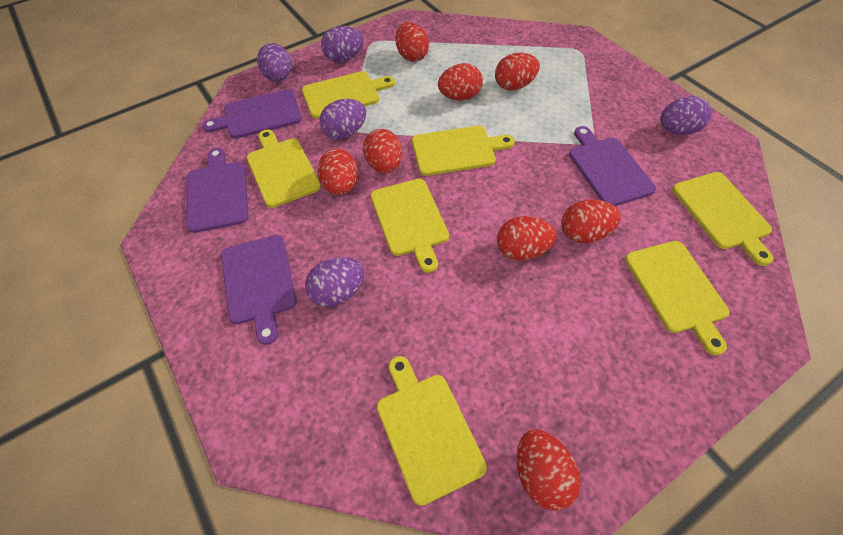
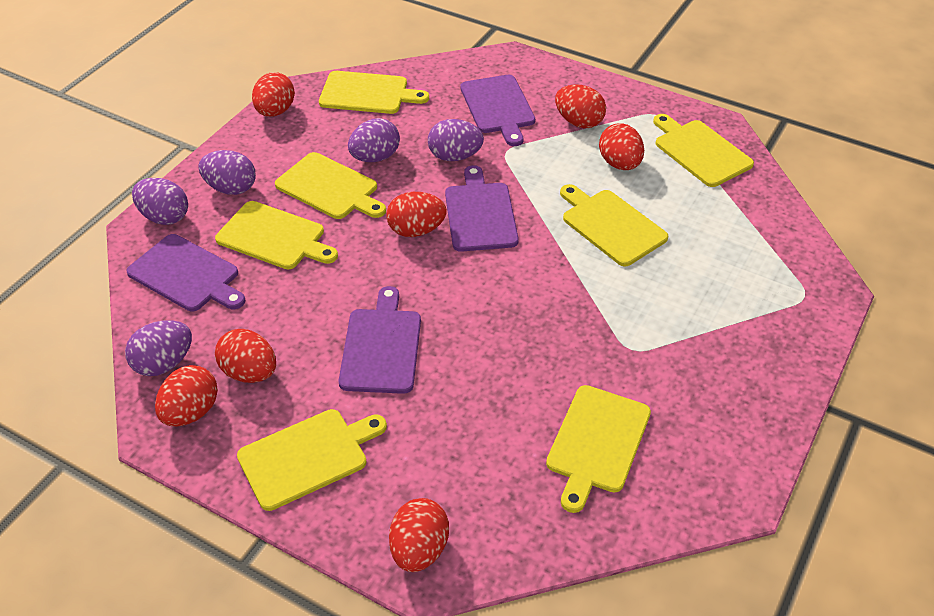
red egg: [318,149,358,195] [363,129,402,174] [396,22,429,62] [438,63,483,101] [495,53,540,90] [497,216,557,260] [517,429,581,511] [561,199,621,243] = 8 -> [155,365,218,426] [215,329,276,383] [252,73,295,117] [386,192,447,237] [389,498,449,572] [555,84,606,128] [599,123,644,170] = 7

